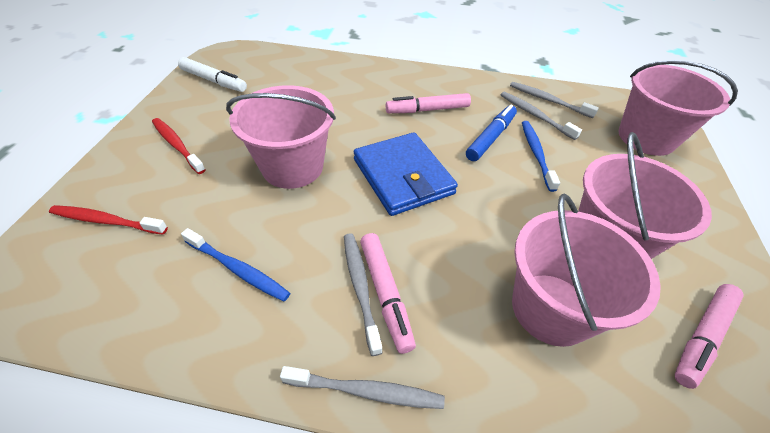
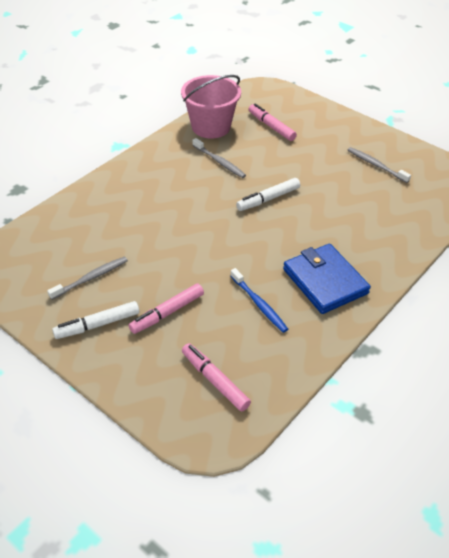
blue marker: [466,104,517,161] = 1 -> none = 0
blue toothbrush: [181,228,290,302] [522,121,560,192] = 2 -> [231,268,288,333] = 1
grey toothbrush: [280,366,445,409] [344,233,383,356] [501,92,582,140] [510,82,599,118] = 4 -> [47,256,128,300] [192,138,246,178] [348,147,411,183] = 3
pink bucket: [226,85,336,189] [512,193,661,347] [578,132,712,259] [618,60,738,156] = 4 -> [181,75,241,138] = 1
red toothbrush: [49,205,168,235] [152,118,206,174] = 2 -> none = 0
white marker: [178,57,247,92] = 1 -> [52,301,140,339] [236,178,300,211] = 2

